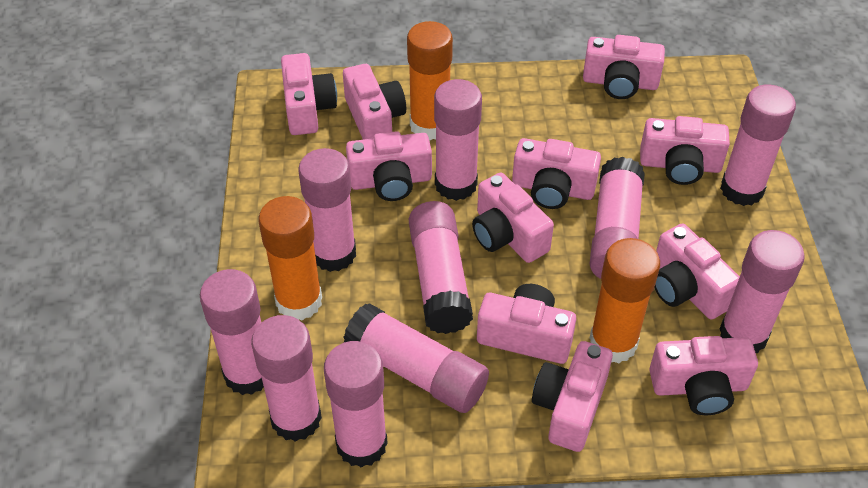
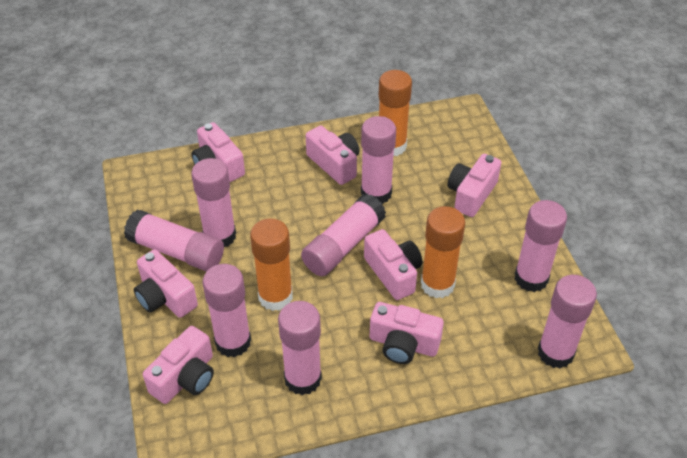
pink camera: [281,53,337,135] [343,64,406,140] [346,131,432,201] [472,173,554,263] [477,284,576,364] [512,138,601,209] [532,341,613,452] [583,35,665,99] [640,116,730,185] [649,336,758,415] [654,223,740,319] = 11 -> [134,249,198,318] [143,326,214,404] [191,122,245,182] [306,126,360,185] [364,229,422,300] [370,302,444,364] [447,154,501,217] = 7
pink glue stick: [200,269,264,395] [251,315,322,442] [298,148,356,272] [324,341,388,468] [343,303,489,413] [409,201,473,334] [434,79,482,201] [590,157,645,279] [719,230,805,353] [720,84,796,206] = 10 -> [124,210,224,272] [191,158,236,247] [202,264,251,357] [278,301,322,395] [301,194,386,276] [361,116,396,204] [515,200,567,292] [538,275,597,369] = 8

